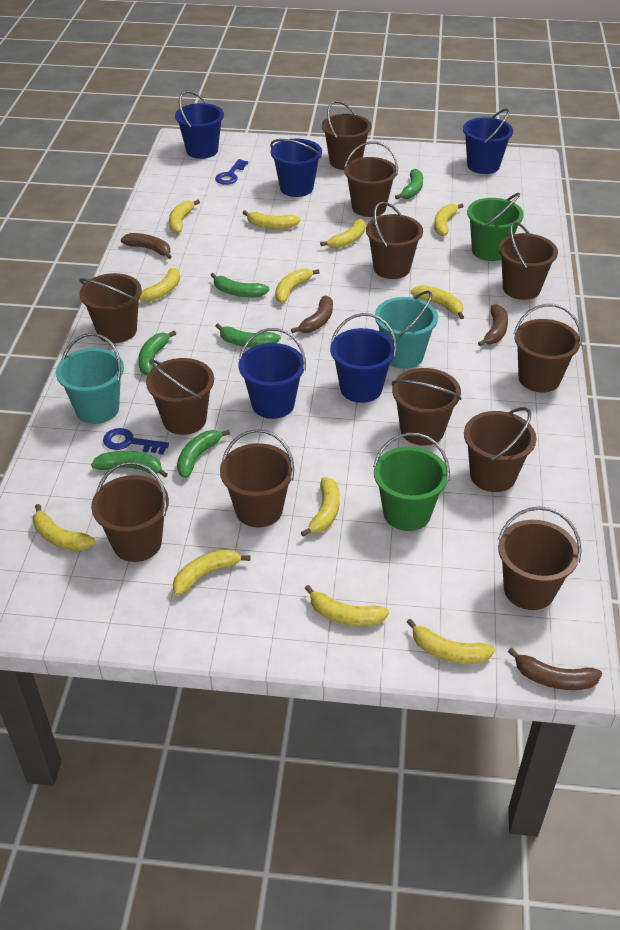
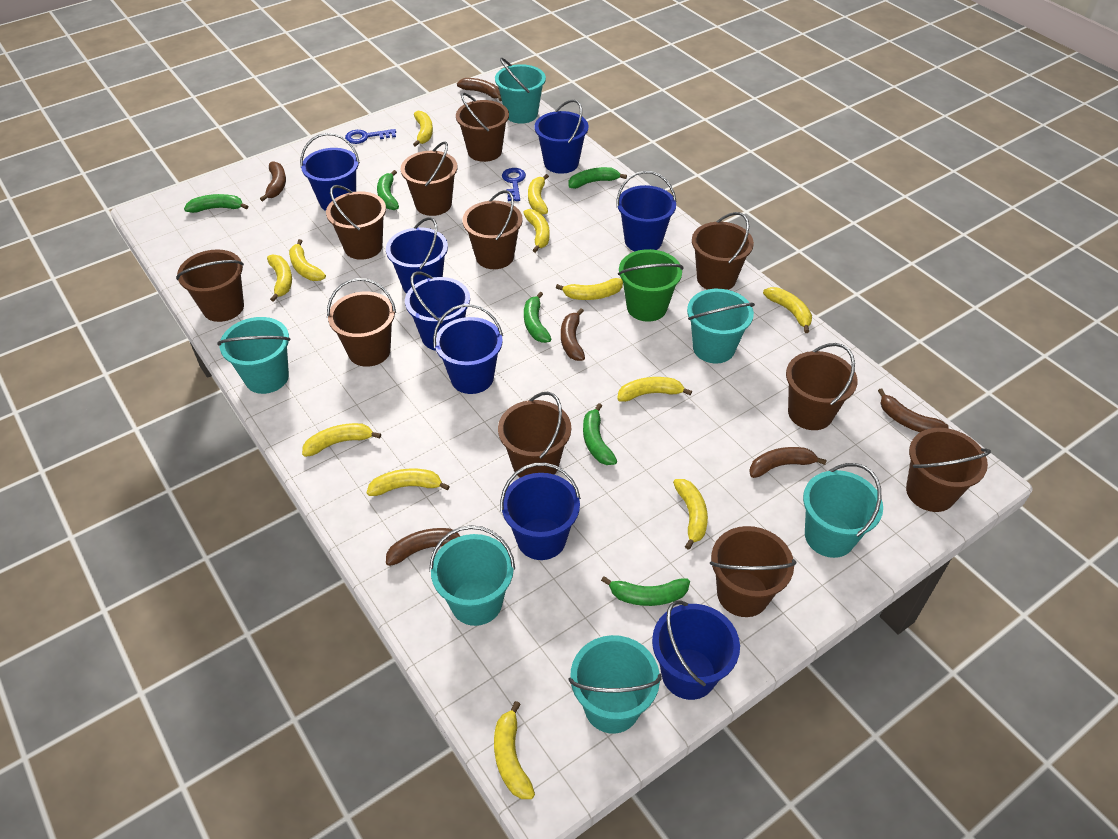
blue bucket: [175,91,224,159] [239,328,306,419] [270,139,322,197] [330,313,397,403] [463,108,513,174] = 5 -> [300,133,360,211] [386,217,448,294] [405,271,470,351] [433,304,503,394] [500,463,581,560] [534,99,588,174] [616,171,677,251] [652,601,740,700] = 8
brown banana: [121,233,172,259] [291,296,333,333] [478,304,508,346] [508,648,602,690] = 4 -> [260,161,286,201] [386,528,460,566] [457,78,502,101] [561,308,585,361] [749,447,827,478] [878,389,949,432] = 6
brown bucket: [79,273,142,343] [91,461,169,562] [146,358,214,435] [220,429,294,527] [322,100,371,170] [344,141,398,217] [366,202,423,279] [392,368,461,446] [464,407,536,492] [498,506,582,610] [499,221,558,300] [514,304,582,392] = 12 -> [176,250,244,322] [326,185,386,260] [327,278,396,367] [401,141,457,216] [456,93,509,162] [463,190,523,269] [498,392,571,478] [692,212,754,290] [710,526,796,617] [786,343,858,430] [906,428,991,512] = 11
green bucket: [373,433,450,531] [467,193,524,261] = 2 -> [618,249,684,322] = 1
turquoise bucket: [56,333,124,424] [375,291,438,369] = 2 -> [217,317,291,394] [429,525,515,626] [495,58,546,124] [569,635,662,734] [687,289,755,363] [803,463,883,558] = 6

